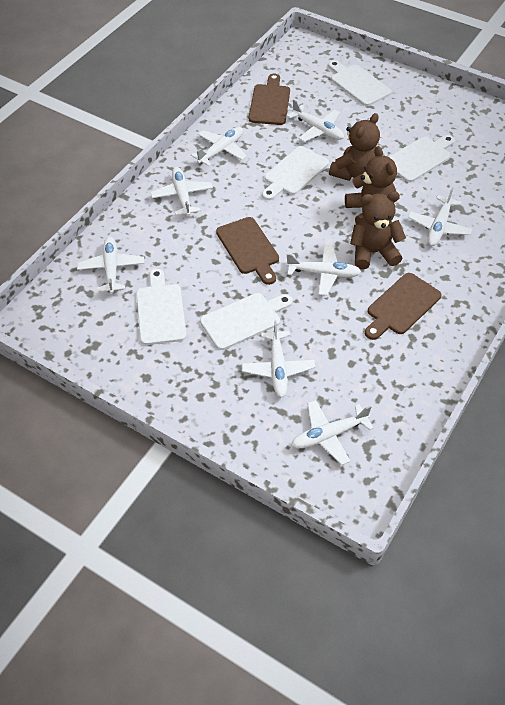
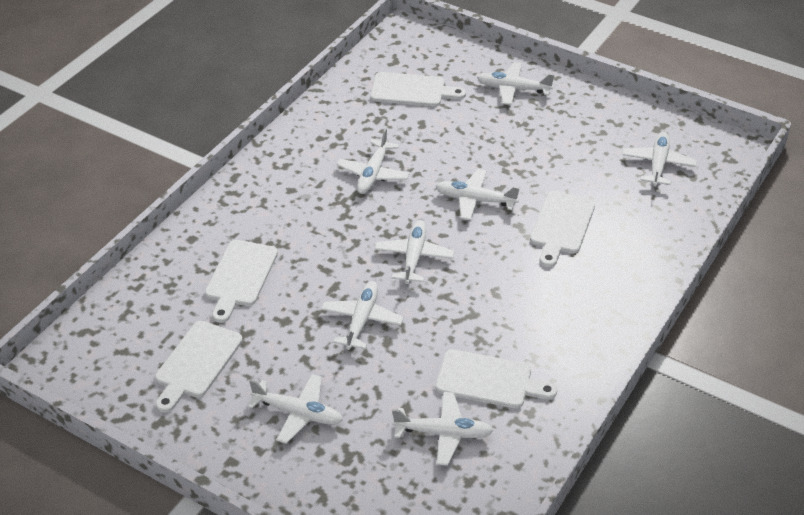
brown cutting board: [216,217,279,285] [249,74,290,125] [365,273,442,340] = 3 -> none = 0
brown teddy bear: [329,113,380,181] [345,146,397,225] [350,191,406,270] = 3 -> none = 0

